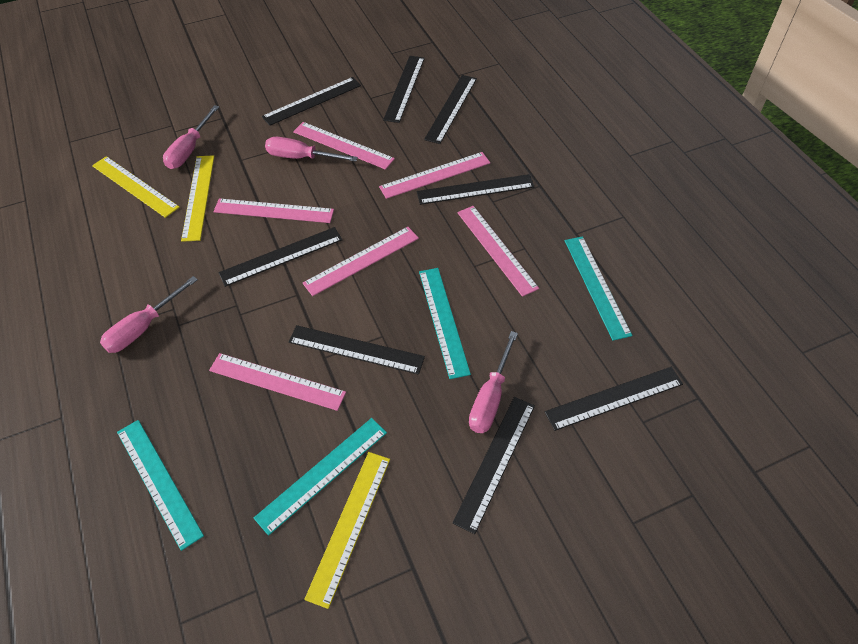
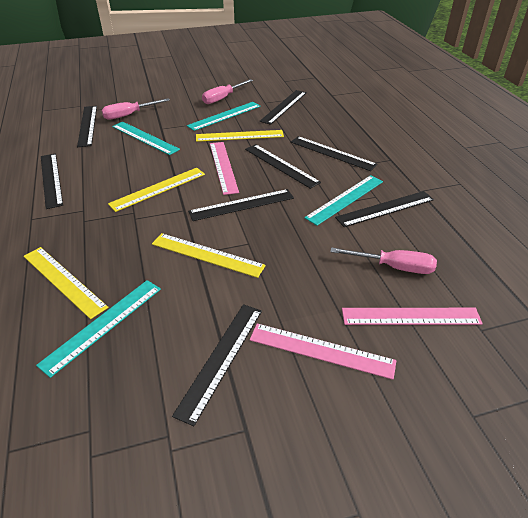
pink ruler: [209,353,346,411] [214,198,334,223] [293,122,395,170] [302,227,419,296] [379,152,490,199] [457,206,539,297] = 6 -> [210,142,239,195] [250,323,397,380] [342,308,483,325] = 3
pink screwdriver: [100,276,198,353] [163,105,219,169] [265,137,358,162] [469,331,518,433] = 4 -> [101,98,170,120] [202,79,253,104] [330,247,437,274] = 3
yellow ruler: [92,156,179,218] [181,155,214,242] [304,452,390,609] = 3 -> [24,247,108,319] [108,168,205,212] [152,233,266,278] [196,130,284,142] = 4

